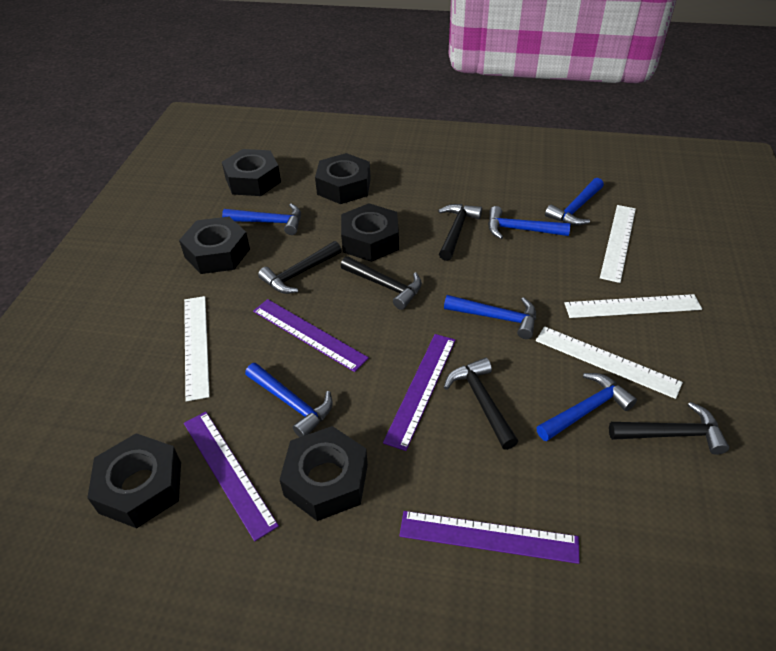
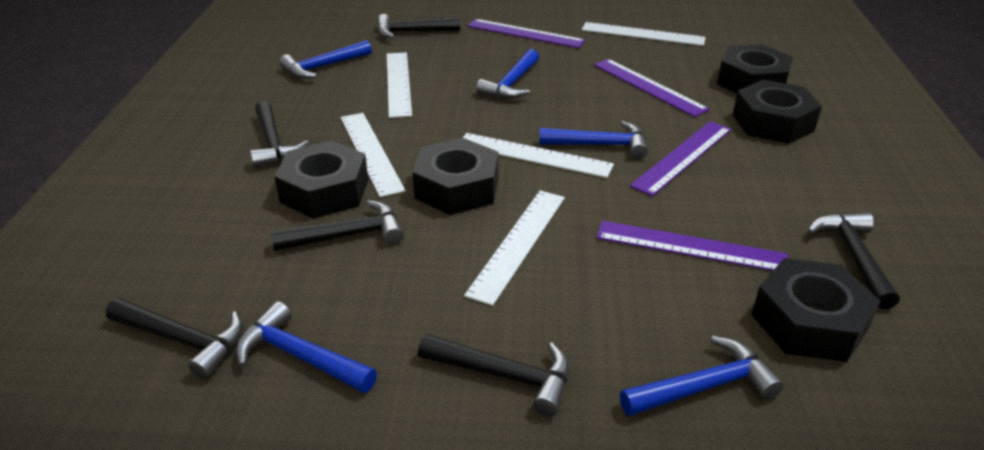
black hammer: [258,241,342,294] [341,256,422,310] [438,204,482,261] [444,358,518,450] [609,402,729,455] = 5 -> [106,298,243,379] [250,101,309,168] [271,200,404,251] [377,14,460,39] [418,334,569,417] [807,213,900,309] = 6
black nut: [87,433,181,528] [179,217,250,274] [222,149,281,196] [279,426,368,521] [315,153,371,204] [341,203,399,262] = 6 -> [274,140,368,219] [412,138,499,215] [717,44,793,94] [733,80,822,144] [751,258,880,362] = 5
blue hammer: [222,203,301,235] [245,363,333,437] [444,295,536,339] [488,206,571,239] [536,373,637,442] [545,178,604,226] = 6 -> [236,301,377,393] [279,40,372,79] [476,49,539,99] [539,121,648,159] [620,336,784,416] = 5
white ruler: [184,296,210,402] [536,326,683,399] [564,294,702,318] [600,205,636,283] = 4 -> [341,113,406,197] [387,52,412,118] [463,133,614,178] [464,191,565,306] [582,22,706,46] = 5

